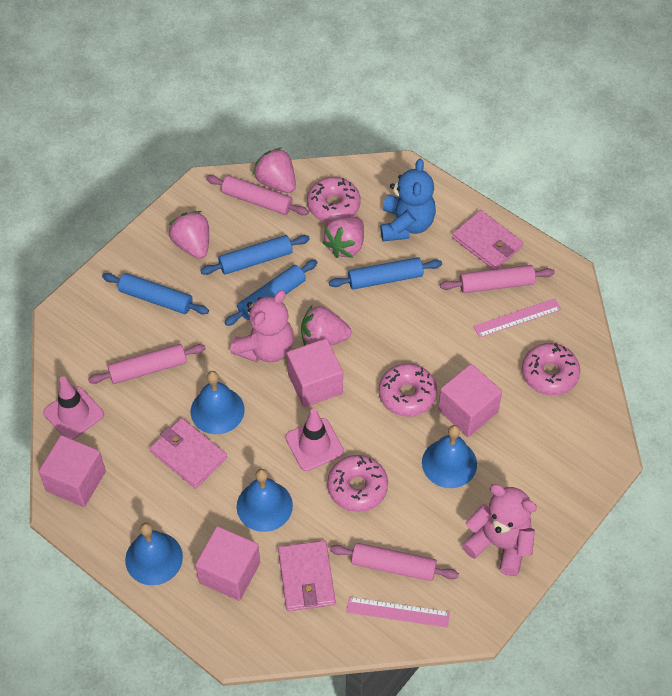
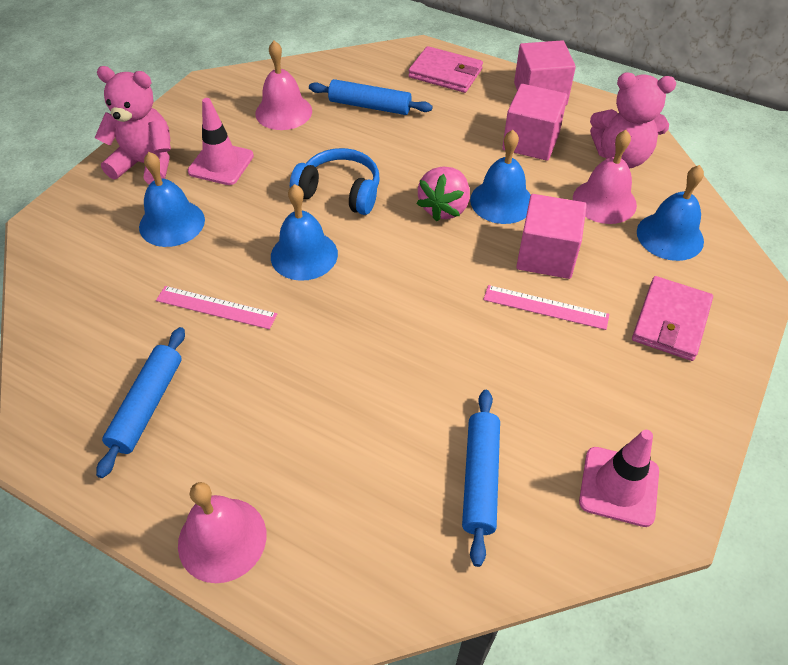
blue headphones: none = 0 -> [290,148,379,215] = 1
blue rolling pin: [102,273,209,315] [200,235,310,275] [224,260,318,326] [329,257,442,289] = 4 -> [96,327,185,478] [309,79,433,115] [462,390,500,567] = 3
blue teddy bear: [380,159,436,241] = 1 -> none = 0
pink bell: none = 0 -> [178,482,266,583] [255,41,312,130] [573,130,637,224] = 3
pink cube: [38,435,106,507] [195,526,260,601] [287,338,343,407] [438,364,502,437] = 4 -> [502,84,568,161] [514,40,576,105] [516,194,587,279] = 3
pink donut: [307,177,361,223] [327,455,388,512] [379,363,437,417] [522,343,580,396] = 4 -> none = 0
pink rolling pin: [88,344,206,384] [206,175,309,215] [330,543,459,581] [440,265,555,293] = 4 -> none = 0
pink strawberry: [169,211,209,259] [253,148,296,193] [301,306,351,346] [322,217,364,258] = 4 -> [417,167,470,222] = 1
pink wallet: [150,418,227,488] [278,540,336,611] [452,210,523,270] = 3 -> [408,46,483,93] [632,276,713,361] = 2

